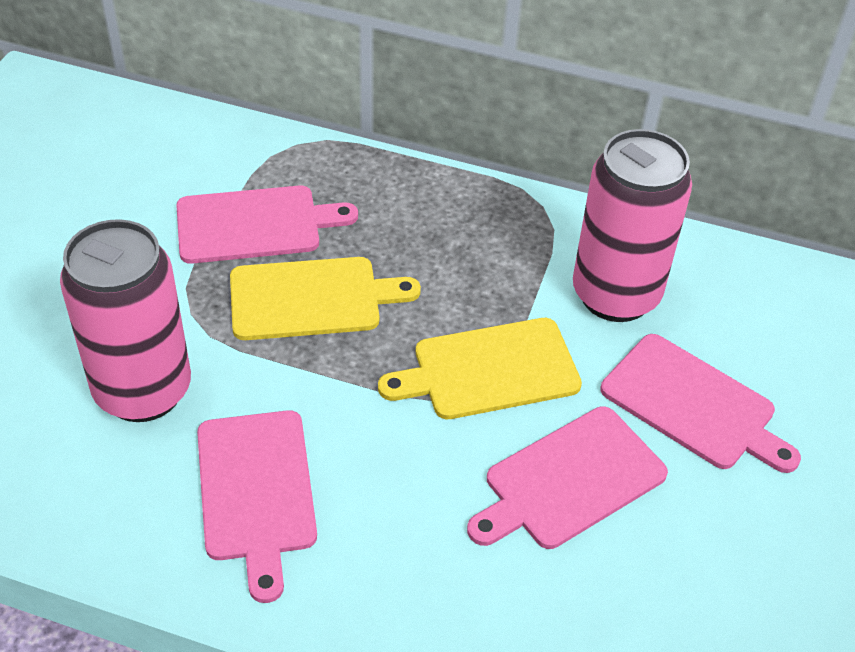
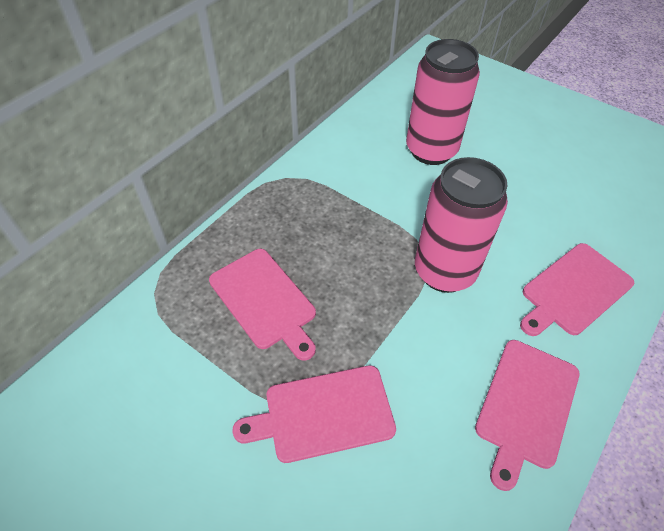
yellow cutting board: [230,257,421,340] [378,318,582,419] = 2 -> none = 0

